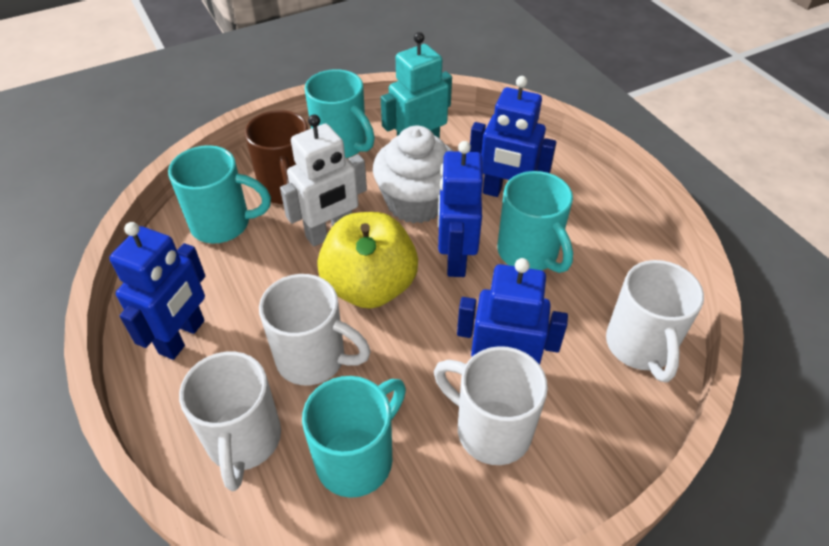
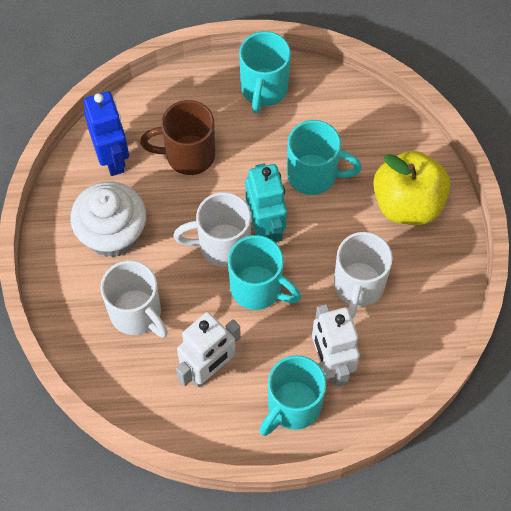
blue robot: [109,222,205,360] [438,141,483,277] [457,258,568,365] [469,76,556,197] = 4 -> [84,91,129,176] = 1
white mug: [179,351,281,491] [259,274,371,385] [434,346,548,465] [606,260,704,382] = 4 -> [101,260,168,338] [173,192,251,267] [334,232,393,319] = 3
white robot: [280,114,367,247] = 1 -> [176,312,241,387] [312,304,360,387] = 2

